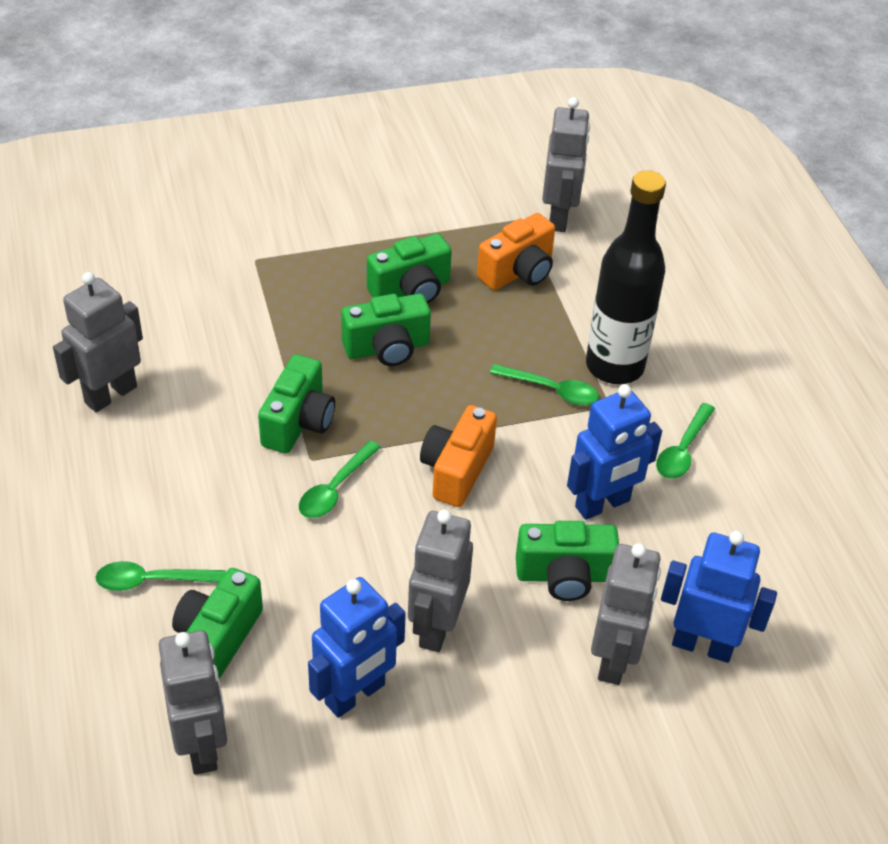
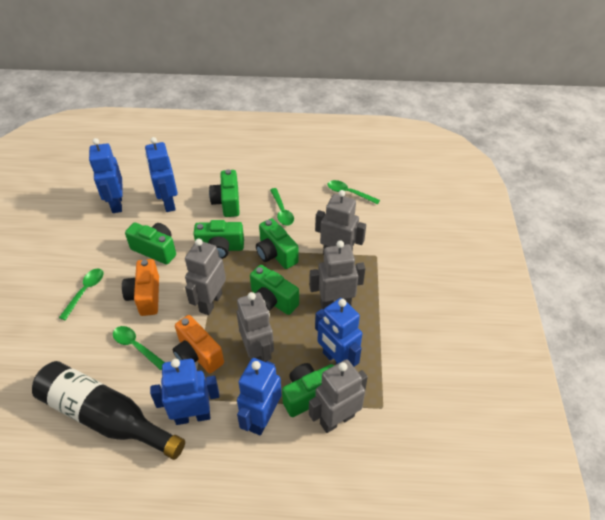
blue robot: [308,577,406,718] [567,384,662,520] [661,531,777,663] = 3 -> [89,138,123,213] [145,137,178,212] [150,359,219,425] [237,358,282,436] [315,298,362,367] = 5
green camera: [172,568,263,679] [258,354,335,454] [341,294,431,366] [367,234,452,303] [516,521,619,601] = 5 -> [125,223,176,264] [193,220,244,259] [209,169,240,217] [250,265,299,315] [256,218,299,269] [282,363,334,417] = 6

